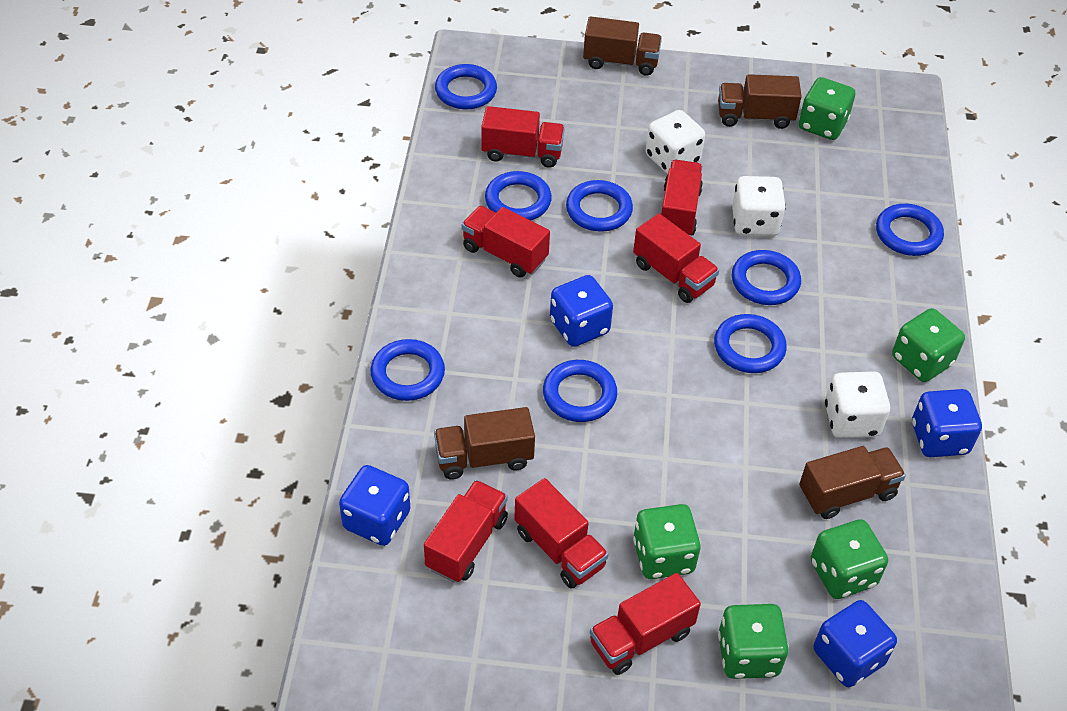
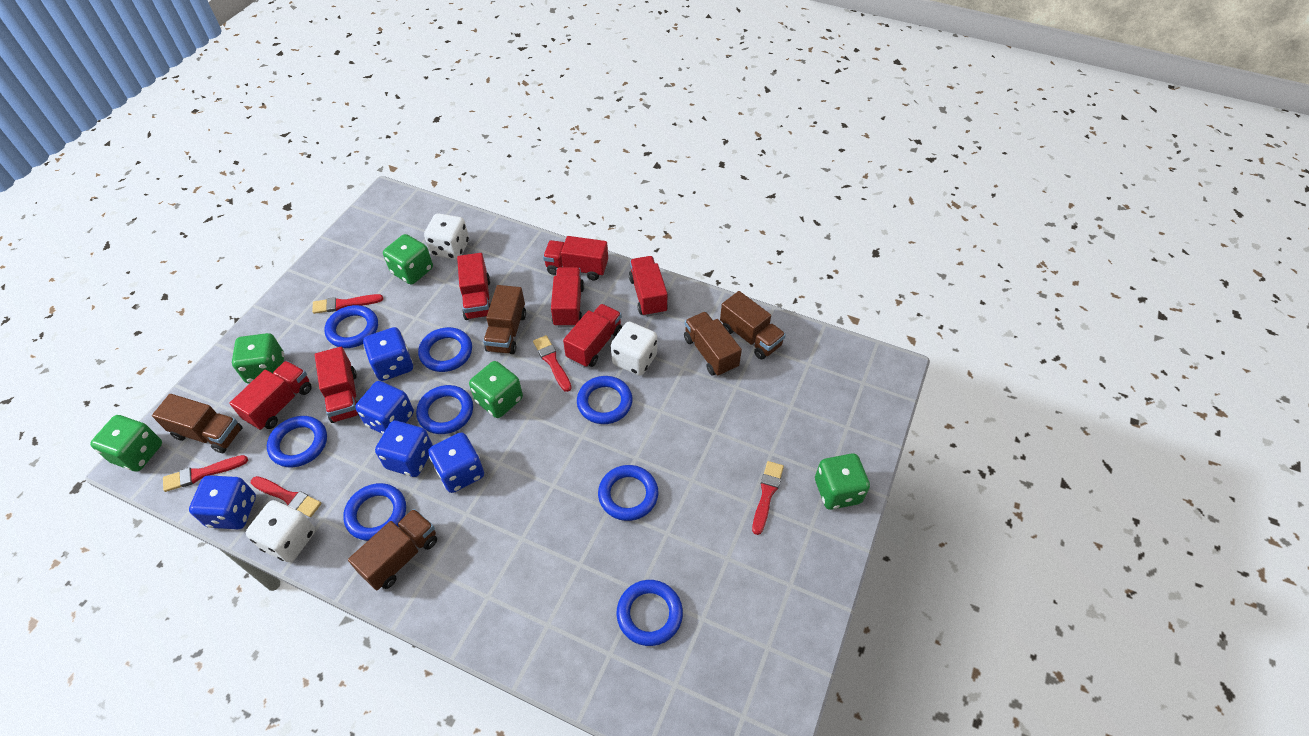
blue dice: [339,465,410,546] [550,275,613,347] [814,600,897,687] [912,389,982,457] = 4 -> [189,475,256,529] [355,381,414,434] [363,327,413,381] [375,421,433,477] [428,432,484,493] = 5
brown truck: [434,407,535,480] [583,16,662,76] [718,74,802,129] [799,446,906,519] = 4 -> [152,394,243,453] [348,509,437,590] [483,285,526,354] [684,312,742,376] [720,291,786,359] = 5
red brush: none = 0 -> [163,455,248,492] [251,476,322,517] [312,294,383,314] [533,335,572,392] [752,461,784,535] = 5

